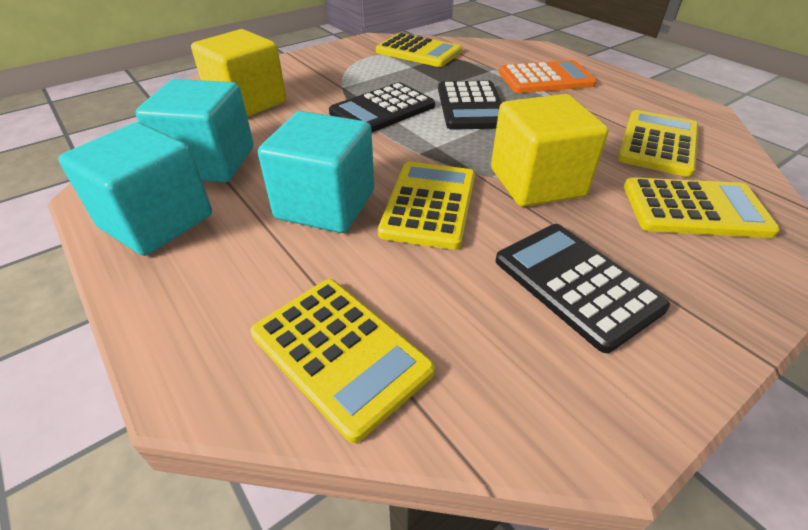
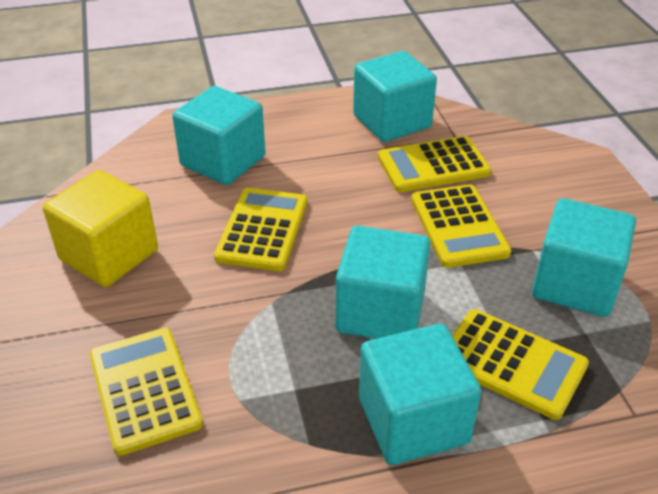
black calculator: [329,82,435,132] [438,81,502,130] [495,224,670,353] = 3 -> none = 0
orange calculator: [499,60,597,93] = 1 -> none = 0
turquoise cube: [58,122,212,256] [136,79,254,182] [258,111,374,233] = 3 -> [172,86,265,185] [335,226,430,339] [353,51,437,142] [359,324,481,465] [532,198,636,317] = 5
yellow cube: [191,29,286,117] [491,94,609,207] = 2 -> [43,170,158,287] = 1

